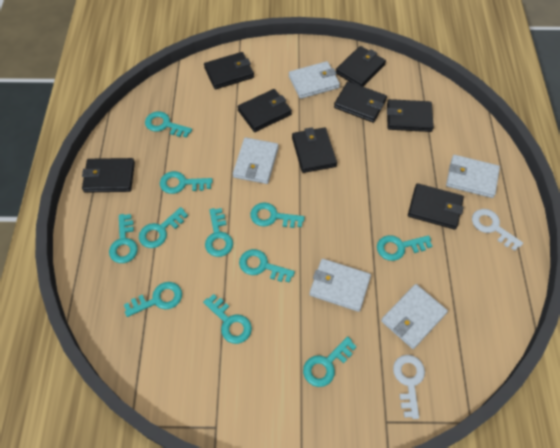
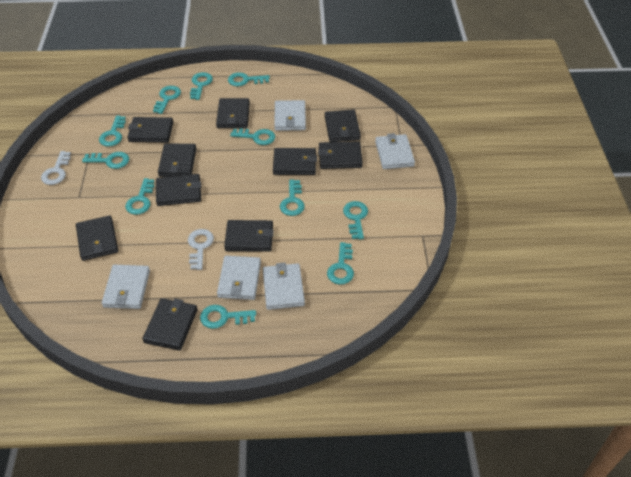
black wallet: [82,158,135,193] [204,52,254,90] [237,89,292,132] [292,127,337,173] [334,81,387,123] [336,46,386,86] [387,99,434,132] [408,183,464,230] = 8 -> [76,215,118,261] [127,117,173,143] [142,298,198,351] [156,174,201,206] [158,143,196,177] [216,98,250,128] [224,220,274,252] [273,148,317,175] [318,141,363,169] [325,109,361,142] = 10

